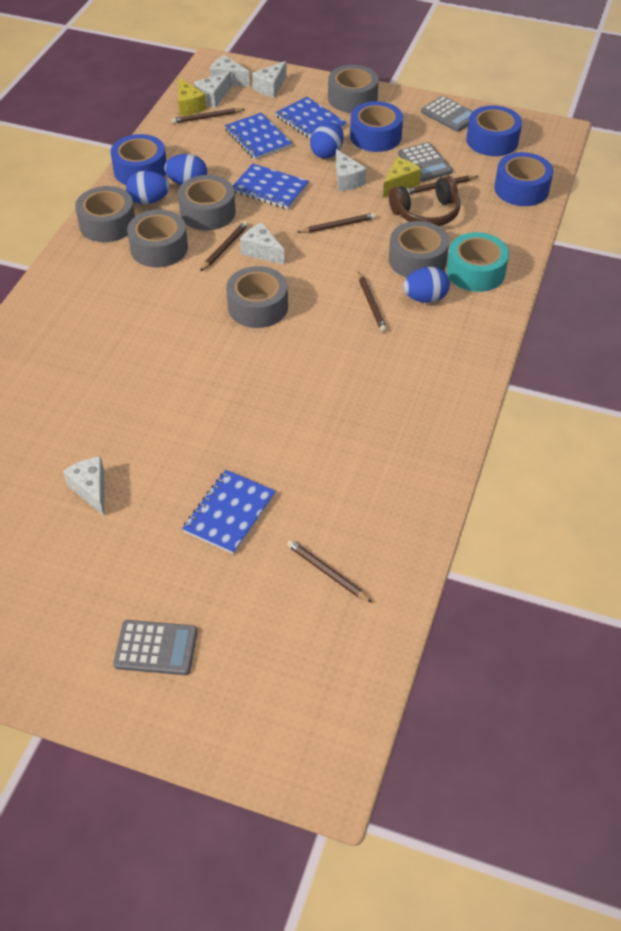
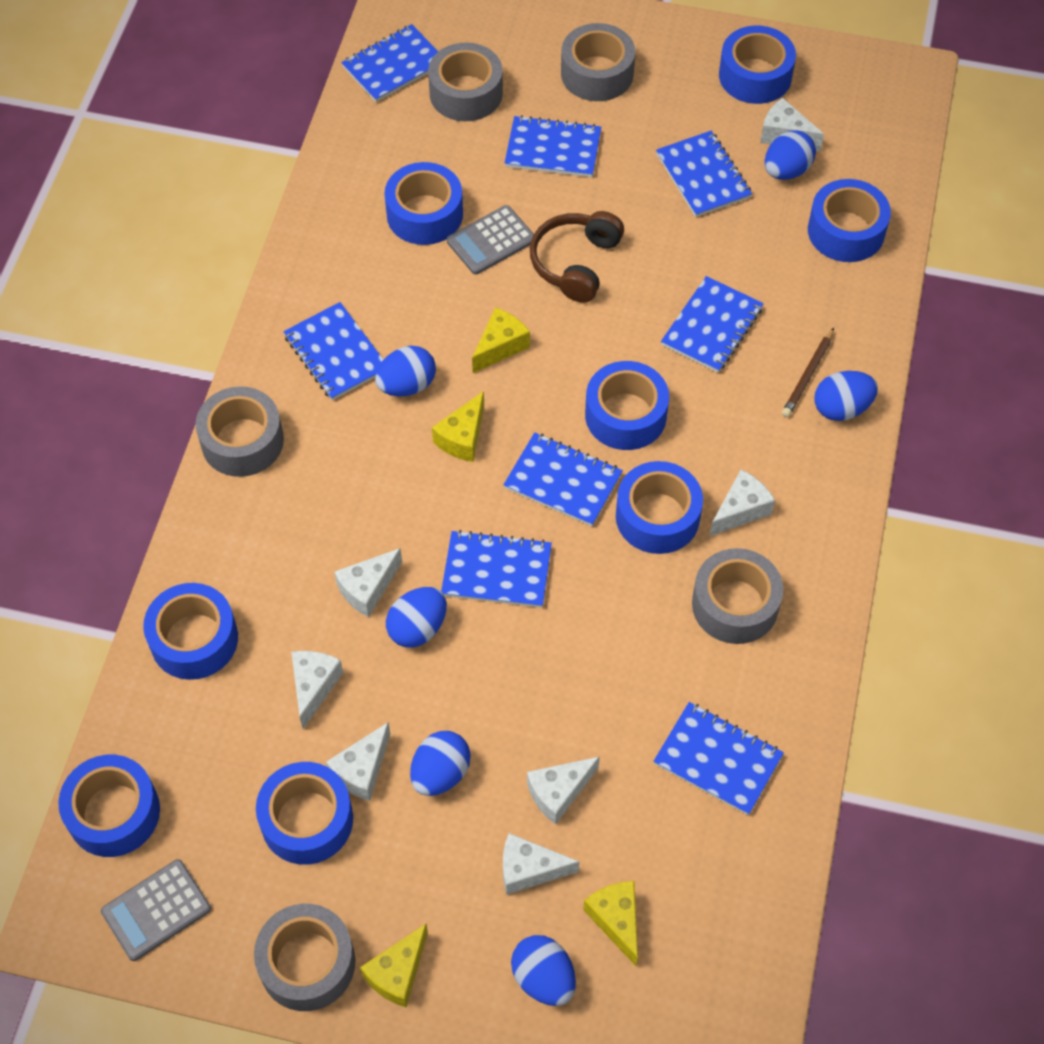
blue egg: [126,171,170,205] [165,154,207,185] [310,122,344,159] [403,267,450,303] = 4 -> [375,346,436,396] [386,587,447,648] [410,731,471,796] [511,935,576,1006] [765,131,816,180] [814,371,878,421] = 6
blue notebook: [182,470,276,554] [225,113,292,160] [233,164,309,209] [275,97,347,139] = 4 -> [283,302,384,400] [341,24,439,102] [441,530,552,608] [503,432,623,526] [505,115,601,177] [653,702,784,815] [656,131,752,217] [661,276,764,373] = 8
blue tape: [110,134,167,185] [350,101,403,152] [466,105,522,156] [494,152,553,206] = 4 -> [58,755,160,857] [143,583,238,680] [256,762,353,865] [384,162,463,245] [585,361,669,450] [616,461,703,554] [719,25,796,104] [808,179,891,262] = 8
brown pencil: [171,108,245,124] [200,221,248,271] [287,540,373,603] [297,213,376,233] [358,271,387,332] [407,175,478,194] = 6 -> [782,328,834,417] = 1
grey calculator: [113,620,198,675] [398,142,453,182] [421,96,473,132] = 3 -> [101,859,211,961] [447,205,534,275] = 2
grey tape: [75,186,135,242] [127,210,188,267] [178,175,236,230] [226,266,288,328] [328,65,379,113] [389,221,449,278] = 6 -> [196,386,284,477] [254,904,355,1011] [428,43,503,121] [561,23,635,101] [692,548,783,644] = 5
turquoise tape: [447,232,509,292] = 1 -> none = 0
white cheese: [63,457,104,516] [194,71,232,108] [210,55,250,87] [240,223,285,265] [252,61,287,98] [336,149,367,191] = 6 -> [291,651,343,729] [326,722,390,801] [334,548,402,617] [503,833,579,895] [527,757,600,825] [710,470,775,536] [760,98,824,151] = 7
yellow cheese: [178,78,207,116] [383,157,421,198] = 2 -> [360,924,428,1008] [432,391,484,462] [472,307,530,373] [583,881,638,966] = 4

